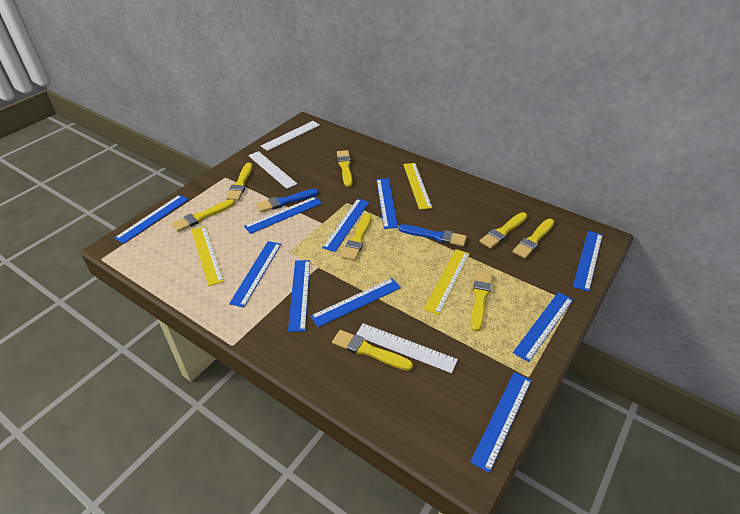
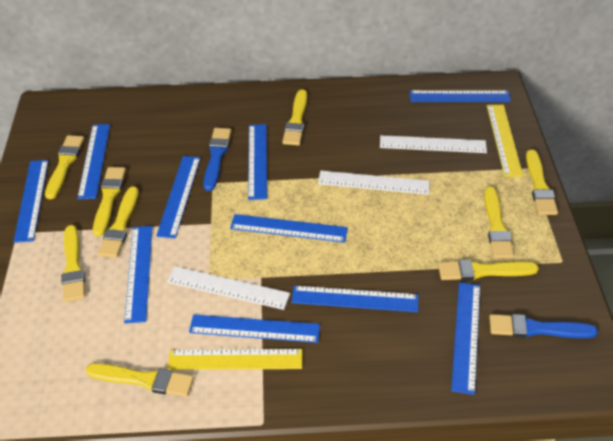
yellow brush: [171,199,235,232] [226,163,252,201] [332,330,413,371] [337,150,352,187] [341,214,371,261] [471,271,492,332] [480,212,527,249] [513,219,554,259] = 8 -> [45,135,84,199] [61,225,85,302] [86,363,194,397] [93,167,126,236] [98,187,139,258] [282,89,307,146] [438,259,539,280] [484,187,514,259] [526,149,558,215] = 9
yellow ruler: [192,226,224,286] [403,163,432,210] [424,249,470,315] = 3 -> [168,349,302,370] [487,105,523,177] = 2

